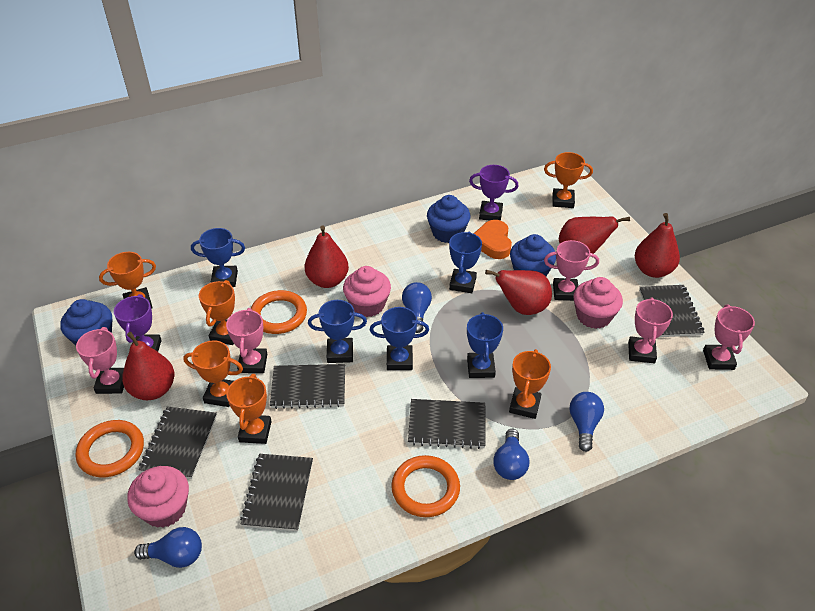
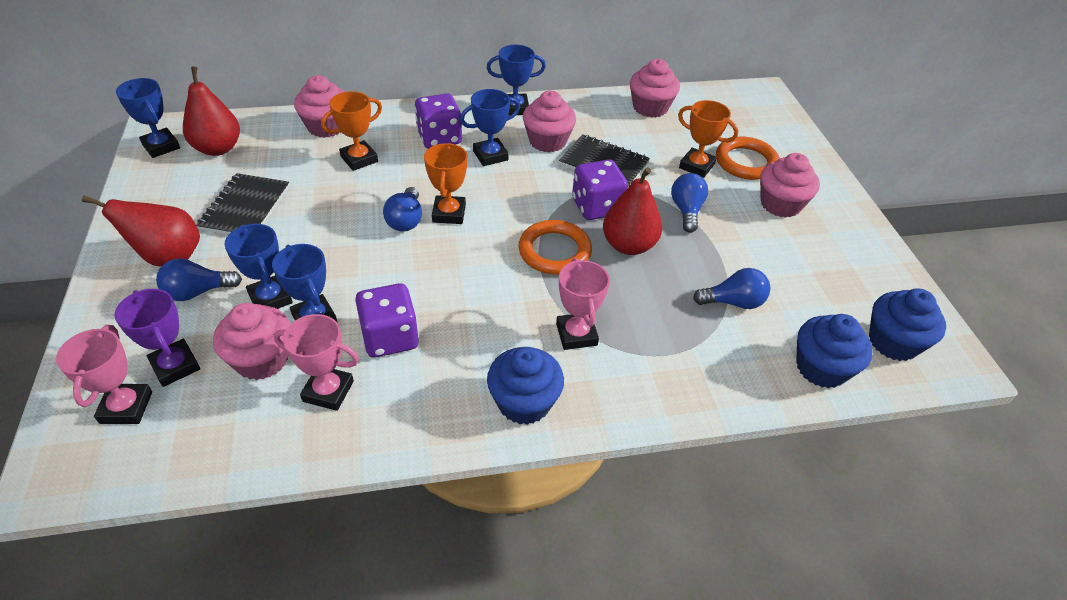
black notebook: [139,406,217,479] [240,454,313,531] [270,364,345,409] [408,399,486,449] [639,285,704,337] = 5 -> [196,173,290,235] [559,134,650,187] = 2
orange heart: [474,220,512,259] = 1 -> none = 0
orange ring: [76,420,144,478] [251,290,307,334] [391,455,460,517] = 3 -> [519,220,592,275] [716,136,780,180] = 2
orange trophy: [99,252,156,309] [183,340,243,407] [199,280,235,345] [226,374,272,444] [509,349,551,419] [544,152,593,208] = 6 -> [321,91,382,171] [424,143,467,224] [678,100,738,178] = 3
pink cupcake: [127,466,189,528] [343,266,391,317] [574,277,623,329] = 3 -> [213,303,290,380] [294,75,344,138] [523,91,576,152] [630,59,680,118] [760,153,820,218] = 5
pink trophy: [76,327,124,394] [226,308,267,373] [544,240,599,301] [628,297,673,363] [703,304,755,370] = 5 -> [56,325,152,424] [274,314,359,411] [556,258,610,350] = 3
purple dice: none = 0 -> [355,283,419,358] [415,93,462,149] [572,159,628,220] = 3
purple trophy: [114,294,162,352] [469,165,518,221] = 2 -> [114,289,200,387] = 1
red pear: [122,332,175,400] [304,225,349,288] [485,270,552,315] [559,216,630,254] [635,213,680,278] = 5 -> [82,196,200,267] [183,66,240,156] [603,167,662,255] = 3

